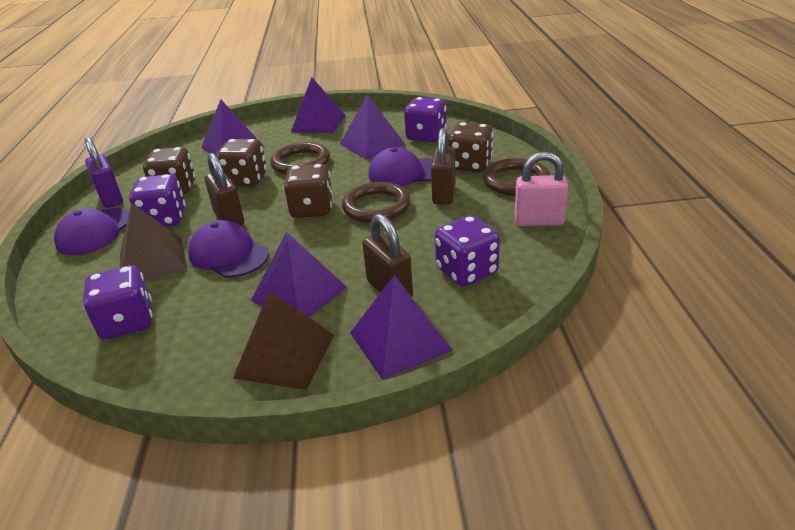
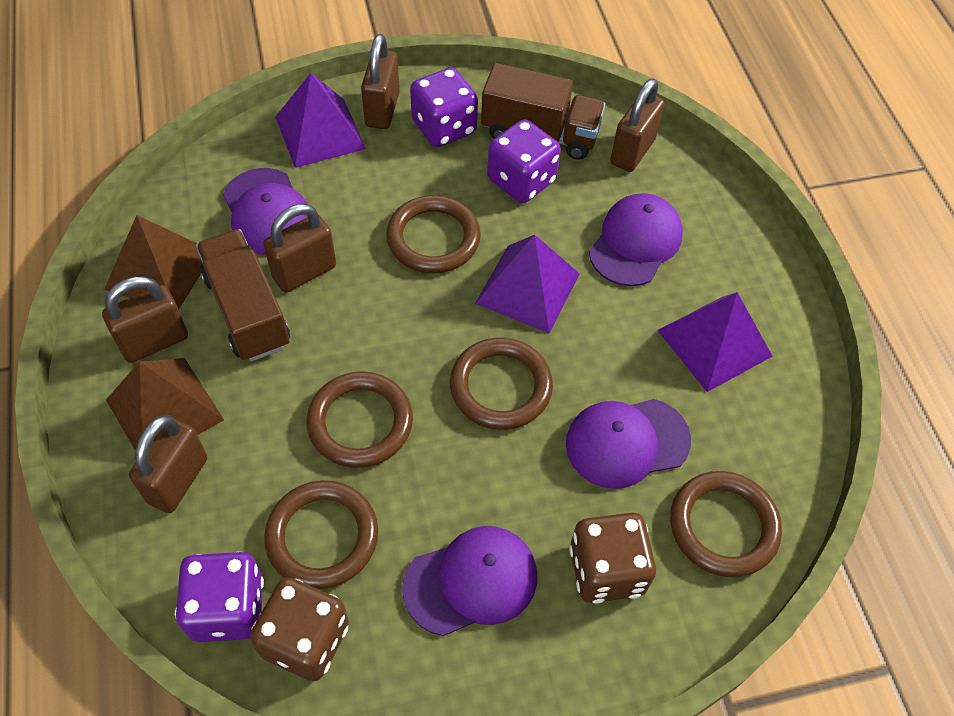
brown dice: [143,147,195,195] [216,139,267,187] [283,164,333,218] [448,122,493,172] = 4 -> [250,577,349,681] [569,513,656,603] = 2
brown padlock: [205,153,244,226] [362,214,413,297] [431,128,456,205] = 3 -> [102,276,188,363] [129,415,207,513] [263,204,336,292] [361,34,399,129] [610,78,665,172] = 5
brown ring: [270,142,330,174] [342,182,411,223] [483,158,550,196] = 3 -> [264,480,378,589] [307,371,413,468] [386,195,481,273] [450,338,553,430] [670,471,782,577] = 5
brown truck: none = 0 -> [196,229,290,362] [481,63,606,160] = 2
pink padlock: [515,152,568,226] = 1 -> none = 0
purple cap: [54,208,130,255] [188,220,269,277] [368,147,433,186] = 3 -> [223,168,308,255] [402,526,537,636] [566,399,691,489] [589,193,683,286] = 4
purple dice: [83,265,153,339] [129,174,186,227] [404,97,447,142] [435,216,500,286] = 4 -> [175,552,264,642] [410,67,478,147] [487,119,561,203] = 3
purple padlock: [85,137,123,208] = 1 -> none = 0
purple pyramid: [201,99,264,155] [251,231,347,318] [291,77,346,133] [340,94,405,159] [350,275,453,380] = 5 -> [275,73,366,168] [475,235,580,333] [658,292,773,392] = 3

